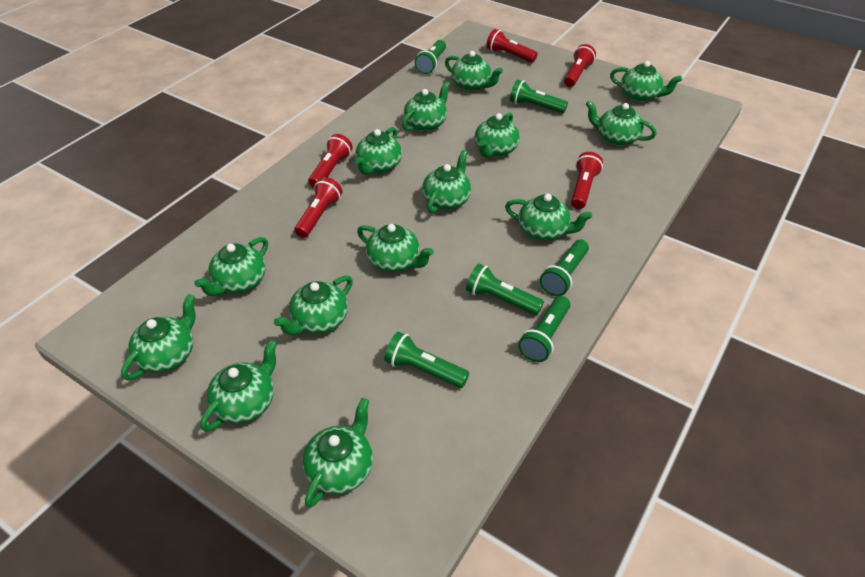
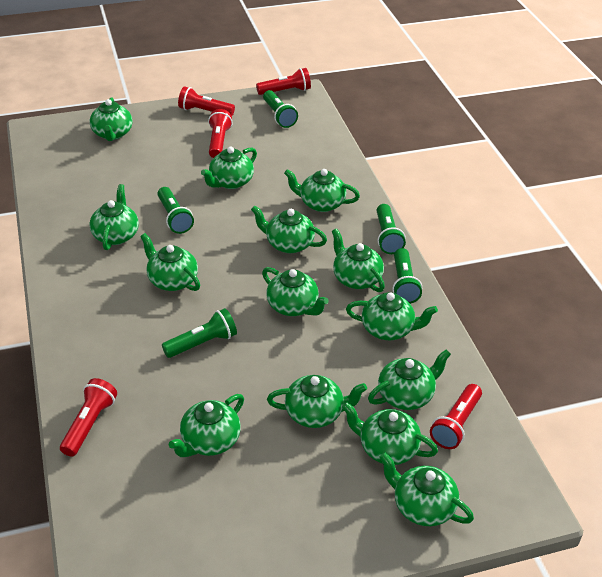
green flashlight: [384,331,469,388] [415,40,446,74] [466,263,544,315] [510,79,568,114] [518,296,570,362] [540,240,589,296] = 6 -> [157,187,194,234] [162,308,237,358] [263,90,298,128] [377,204,406,254] [392,248,422,304] = 5

